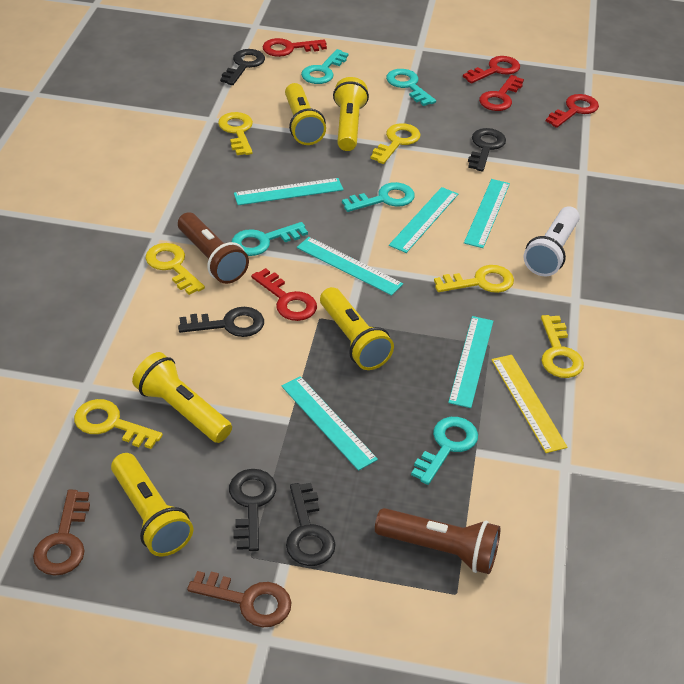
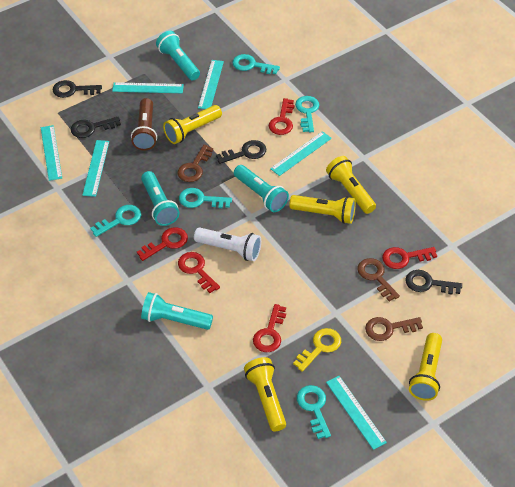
black key: [178,307,264,337] [220,49,265,85] [229,469,276,551] [286,483,335,566] [468,128,506,171] = 5 -> [52,80,102,98] [71,116,121,138] [216,140,266,164] [405,270,462,295] = 4
brown flashlight: [178,213,249,284] [375,508,500,574] = 2 -> [131,98,157,150] = 1
brown key: [33,490,90,576] [187,571,292,627] = 2 -> [177,144,213,182] [357,258,400,302] [365,317,423,341] = 3
turquoise flashlight: none = 0 -> [141,171,180,226] [141,292,213,330] [156,31,200,80] [234,165,289,212] = 4
yellow key: [74,399,163,449] [145,243,205,295] [218,112,253,155] [370,123,421,164] [434,265,514,293] [541,315,584,378] = 6 -> [293,328,341,372] = 1
yellow ruler: [492,355,567,453] = 1 -> none = 0

